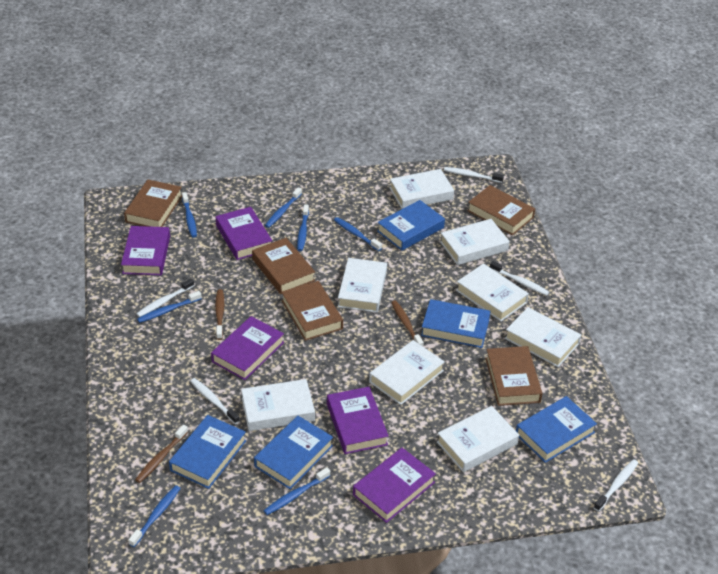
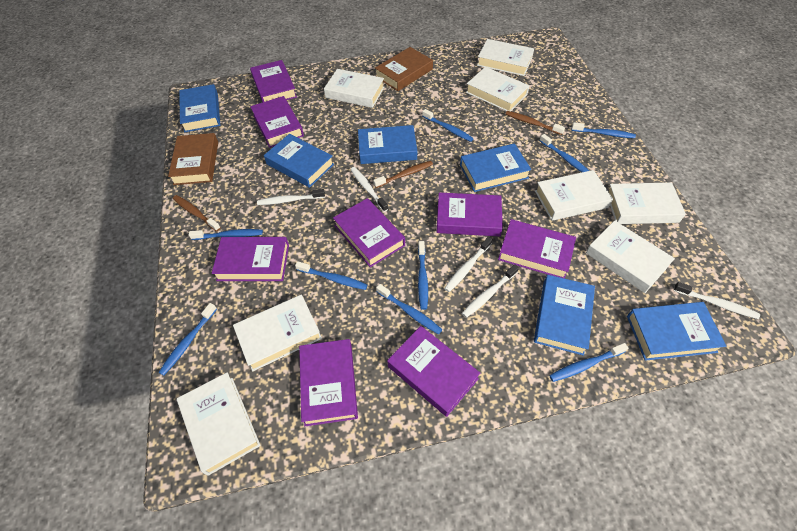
blue book: [169,415,246,489] [254,416,333,489] [377,200,445,251] [421,299,491,348] [516,396,597,463] = 5 -> [179,84,220,132] [264,134,334,188] [358,125,417,164] [460,143,532,192] [534,275,595,356] [627,302,726,361] = 6
blue toothbrush: [128,485,181,547] [137,291,202,323] [182,192,197,238] [264,467,330,515] [265,187,302,228] [297,204,309,251] [334,217,382,251] = 7 -> [158,303,217,376] [189,229,263,240] [295,261,368,290] [376,284,443,334] [418,241,428,310] [423,109,474,142] [540,134,589,172] [549,343,628,382] [571,122,636,138] = 9
brown book: [124,180,182,227] [252,238,315,294] [281,281,343,341] [467,185,535,235] [485,346,542,406] = 5 -> [168,133,218,185] [375,47,433,91] = 2
purple book: [121,226,170,275] [211,316,284,380] [216,207,272,260] [327,387,389,454] [353,448,436,523] = 5 -> [212,237,289,281] [250,60,297,102] [250,96,304,148] [299,339,358,426] [333,198,405,267] [387,326,481,417] [437,192,503,236] [498,219,576,279] = 8

